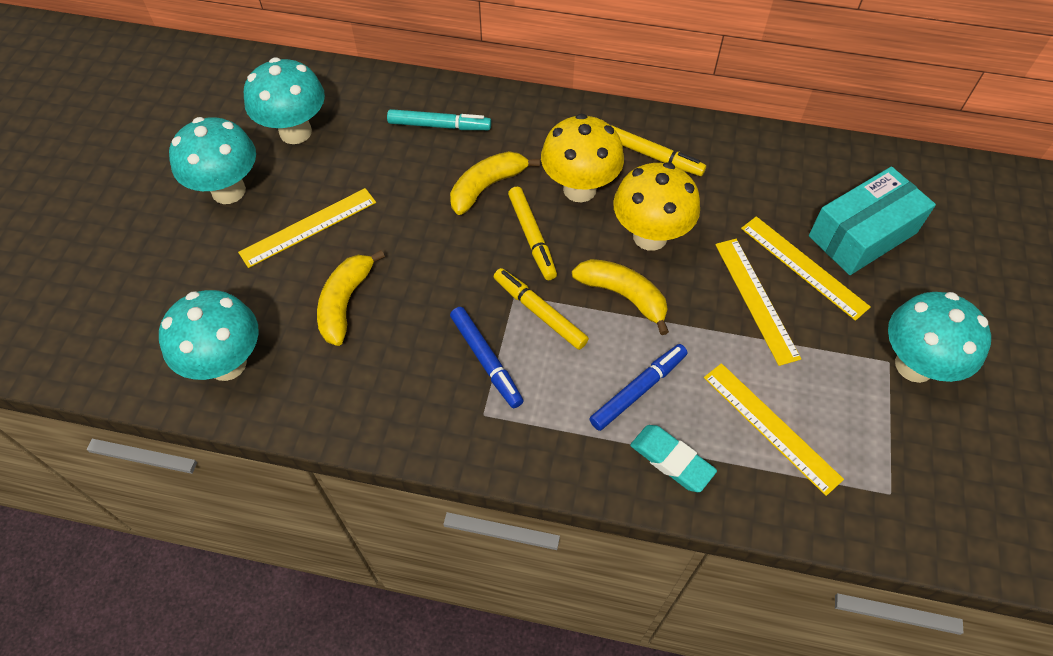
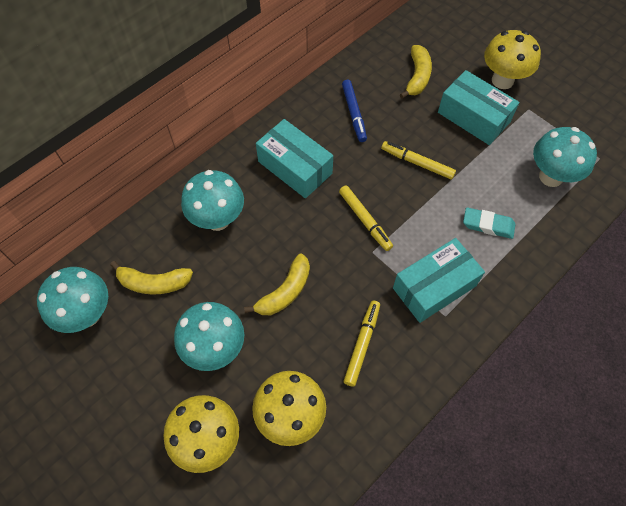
blue marker: [450,307,523,408] [590,344,688,431] = 2 -> [342,80,367,142] = 1
turquoise box: [809,167,936,275] = 1 -> [256,119,333,198] [393,238,485,323] [438,70,519,145] = 3
turquoise marker: [387,109,491,130] = 1 -> none = 0
yellow mushroom: [541,114,624,202] [613,162,700,251] = 2 -> [164,395,239,473] [252,371,326,446] [484,30,541,89] = 3
yellow ruler: [238,188,376,268] [704,363,844,496] [715,239,801,366] [741,216,871,321] = 4 -> none = 0

